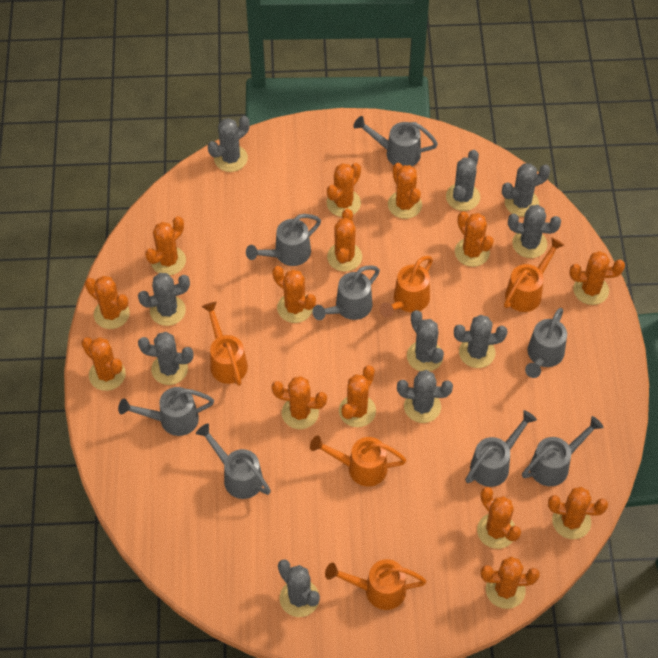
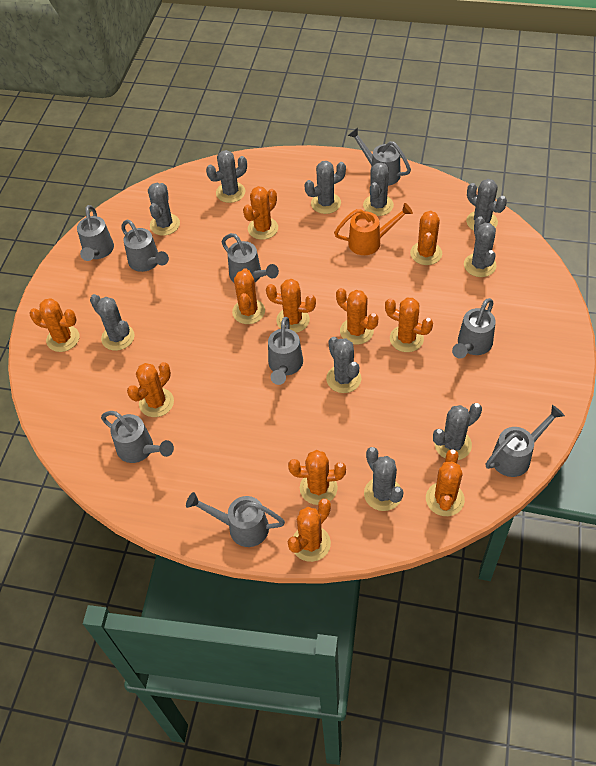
grey watering can: [118,387,214,436] [196,423,271,499] [246,214,321,266] [312,266,380,320] [354,116,438,166] [465,410,537,487] [522,416,604,486] [525,308,567,378] = 8 -> [77,205,114,261] [101,411,174,463] [121,220,169,272] [186,492,285,547] [222,233,279,282] [268,317,303,385] [348,127,411,186] [452,298,496,359] [486,405,565,477] = 9
orange cactus: [81,337,126,391] [85,276,130,329] [145,216,186,275] [272,266,316,323] [272,376,327,429] [327,163,361,217] [327,209,362,272] [339,365,376,427] [388,163,422,219] [455,211,494,267] [477,487,521,549] [481,557,540,609] [548,487,608,539] [570,251,625,305] = 14 -> [29,298,79,352] [127,362,174,417] [232,268,265,324] [243,186,278,240] [266,279,316,333] [288,450,346,505] [288,499,331,562] [336,288,378,344] [385,298,433,352] [410,211,442,265] [426,449,465,516] = 11
orange watering can: [202,302,248,386] [310,435,406,486] [325,559,427,610] [379,256,433,318] [504,237,565,312] = 5 -> [334,203,413,255] = 1

